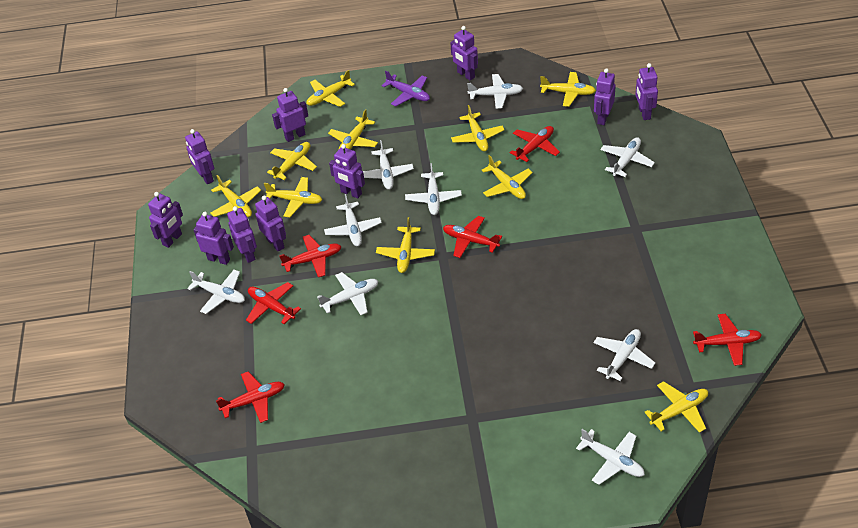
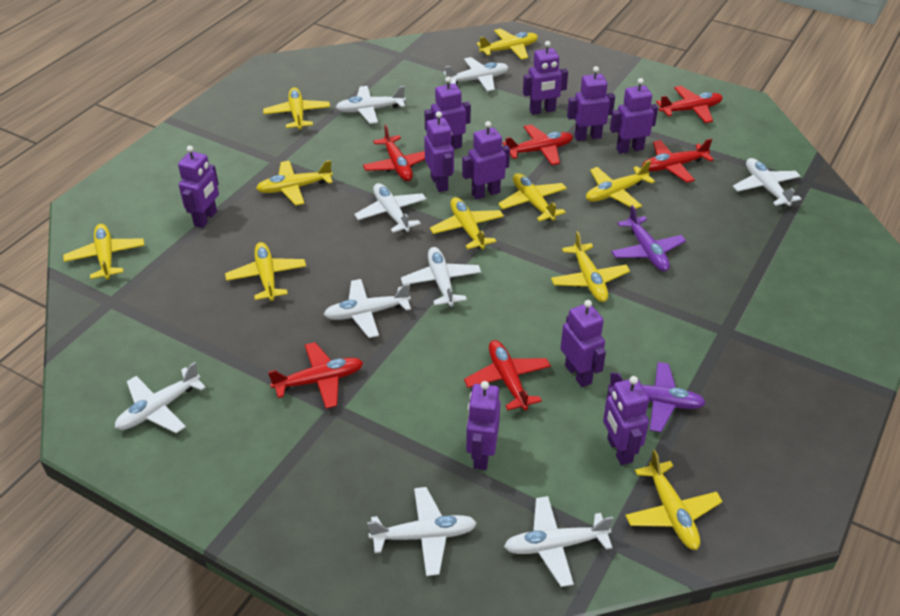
purple plane: [382,71,430,106] = 1 -> [608,362,706,432] [611,205,686,272] = 2

